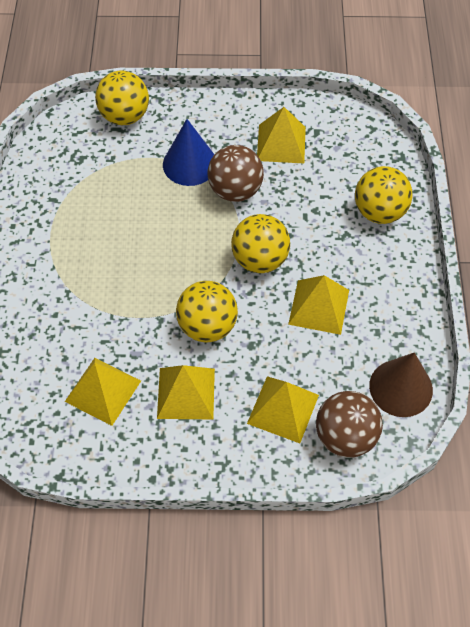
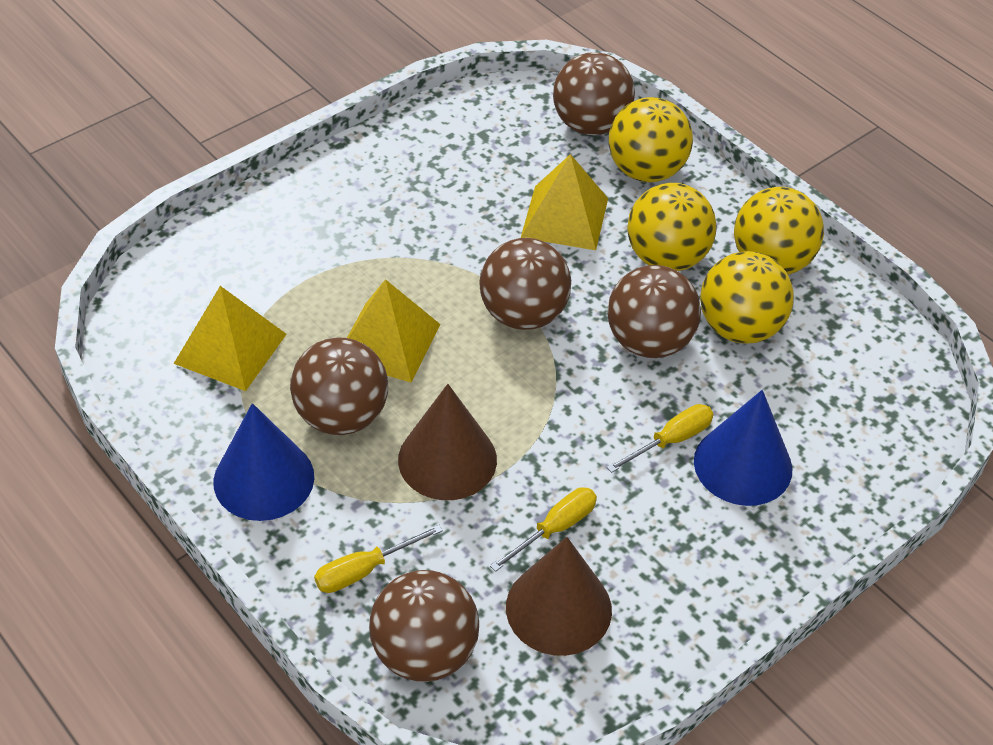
blue cone: [163,119,214,186] = 1 -> [213,403,314,521] [694,390,792,506] = 2
brown ball: [208,145,264,202] [316,391,383,458] = 2 -> [290,337,388,435] [369,570,479,682] [480,238,571,330] [553,52,635,135] [607,265,701,358] = 5
brown cone: [369,352,433,417] = 1 -> [398,384,497,500] [506,537,612,656] = 2
yellow pyramid: [65,358,141,426] [157,365,215,419] [247,376,319,443] [257,107,306,163] [288,275,349,335] = 5 -> [173,286,287,391] [347,279,440,383] [521,154,608,250] = 3
yellow screwdriver: none = 0 -> [314,525,443,593] [490,487,597,572] [607,404,714,473] = 3

